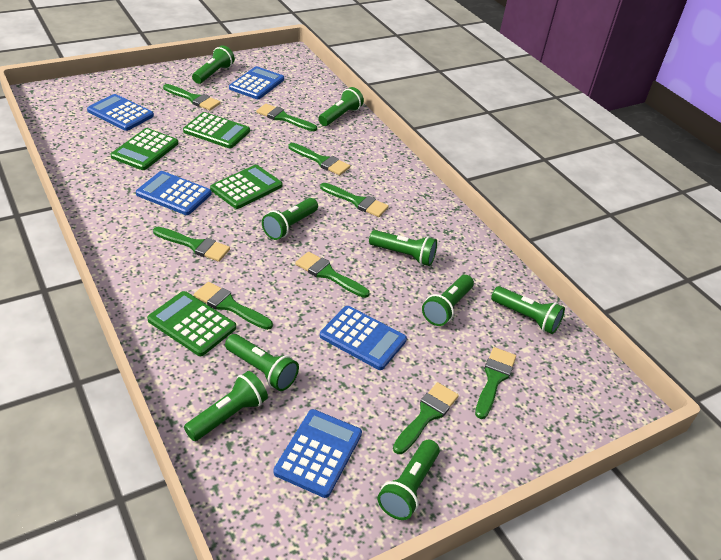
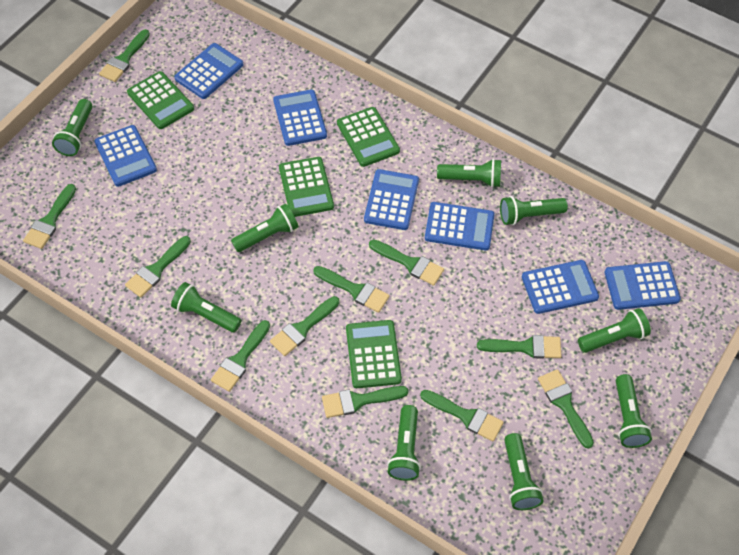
blue calculator: [87,94,154,131] [136,171,212,215] [229,66,284,99] [274,409,362,498] [320,306,407,370] = 5 -> [94,125,157,187] [174,43,244,99] [273,89,327,146] [364,169,419,230] [425,202,494,251] [522,260,599,314] [604,261,681,310] = 7
green brush: [153,227,230,262] [163,84,220,110] [194,282,273,330] [256,104,317,131] [288,143,350,175] [295,252,370,298] [320,183,389,217] [393,382,459,454] [475,347,516,419] = 9 -> [23,184,76,249] [99,29,150,82] [125,236,191,298] [211,320,270,392] [270,296,340,356] [313,266,390,313] [322,386,409,418] [369,239,444,286] [420,390,504,441] [477,335,562,359] [538,369,594,449] = 11

